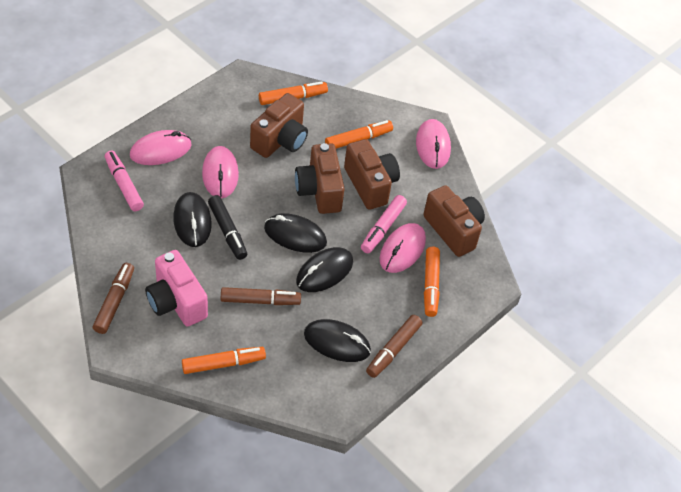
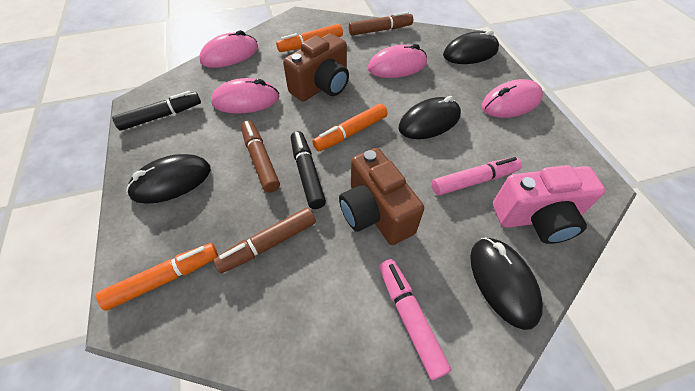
black marker: [208,195,247,260] = 1 -> [112,91,201,131] [291,131,326,209] = 2
brown camera: [250,93,308,158] [295,143,345,214] [344,139,400,210] [423,185,485,257] = 4 -> [283,33,349,102] [339,148,424,245] = 2
orange marker: [182,347,266,374] [259,81,328,105] [325,120,393,149] [424,247,440,317] = 4 -> [96,243,218,311] [276,24,343,52] [312,103,388,151] = 3

